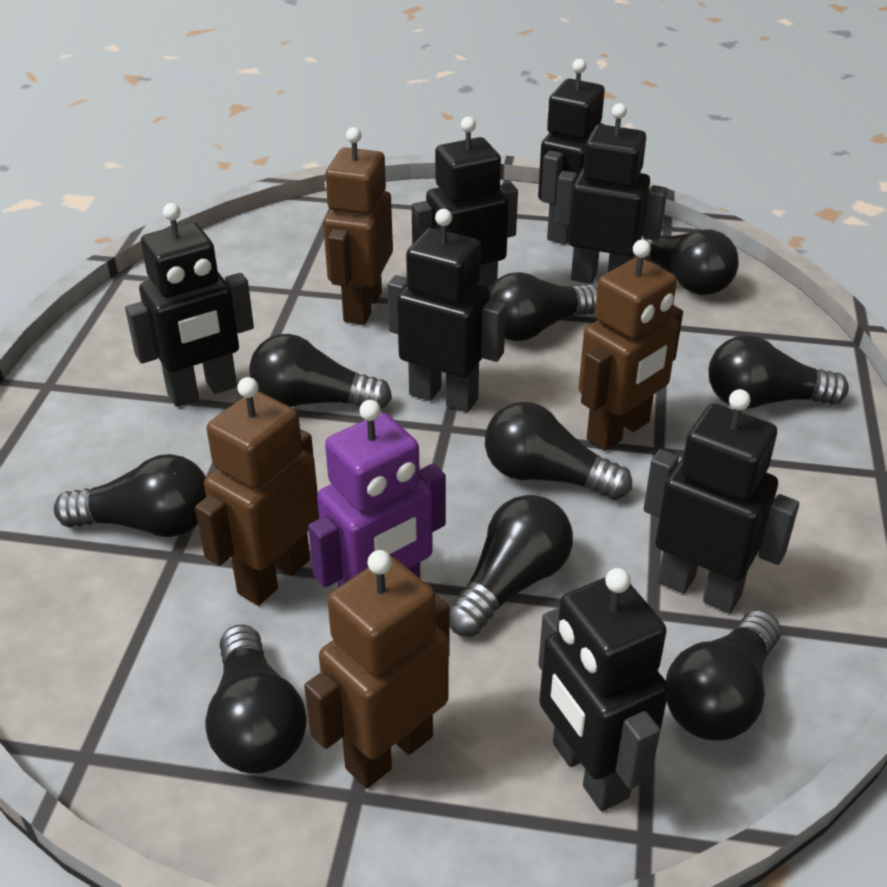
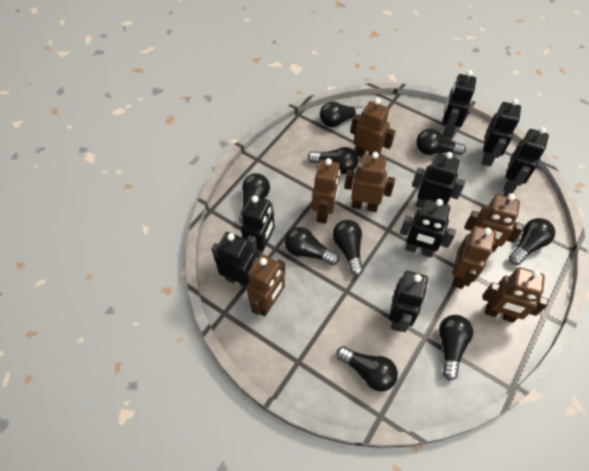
black robot: [125,203,254,407] [387,209,506,412] [412,117,518,288] [538,59,605,244] [538,568,669,811] [555,103,667,284] [644,389,799,613] = 7 -> [211,232,257,288] [241,195,275,258] [389,271,428,332] [400,199,456,257] [412,152,465,208] [443,70,476,138] [482,99,521,166] [504,127,549,193] = 8
brown robot: [195,377,319,605] [304,550,450,788] [323,127,393,325] [579,240,683,451] = 4 -> [246,254,285,317] [312,158,340,224] [345,152,395,212] [350,98,395,157] [452,226,496,289] [465,194,524,253] [483,267,548,323] = 7
purple robot: [308,400,446,588] = 1 -> none = 0

